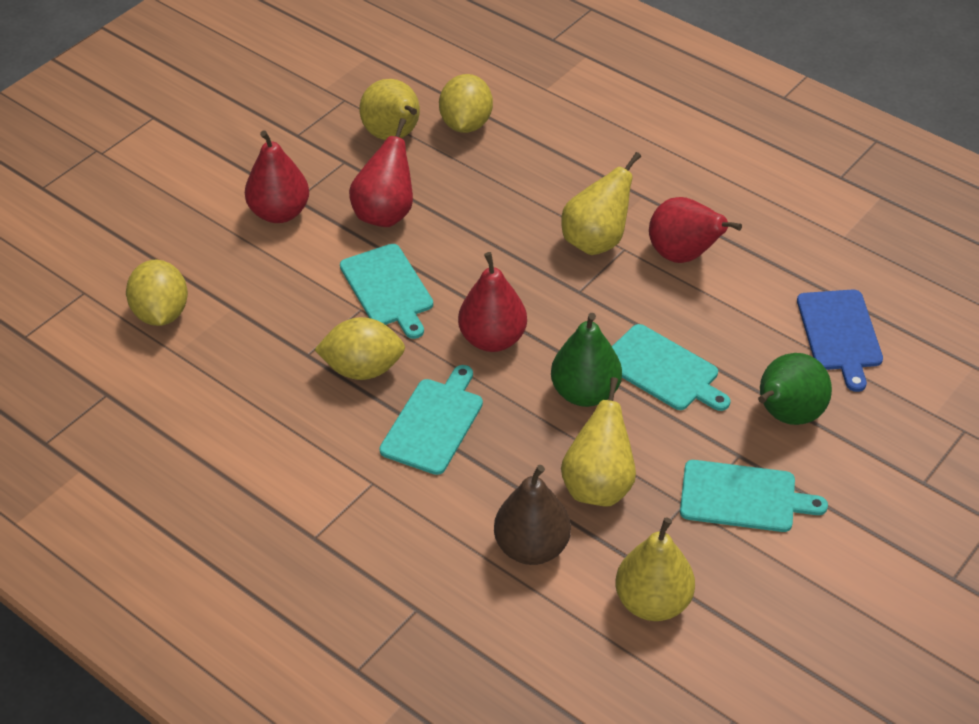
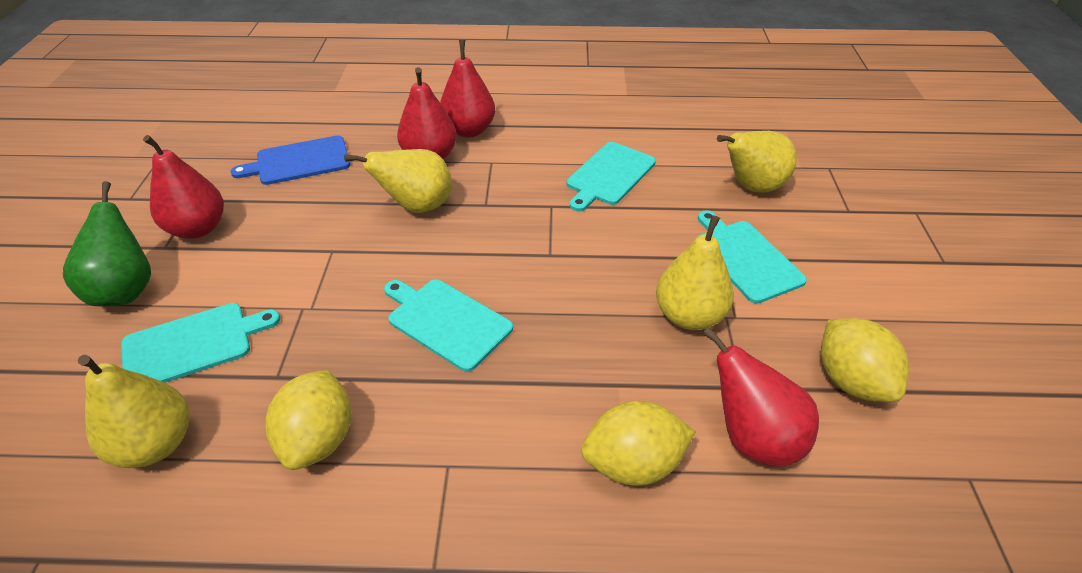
brown pear: [494,465,571,565] = 1 -> none = 0
green pear: [551,313,622,407] [758,353,832,425] = 2 -> [63,181,151,306] = 1

